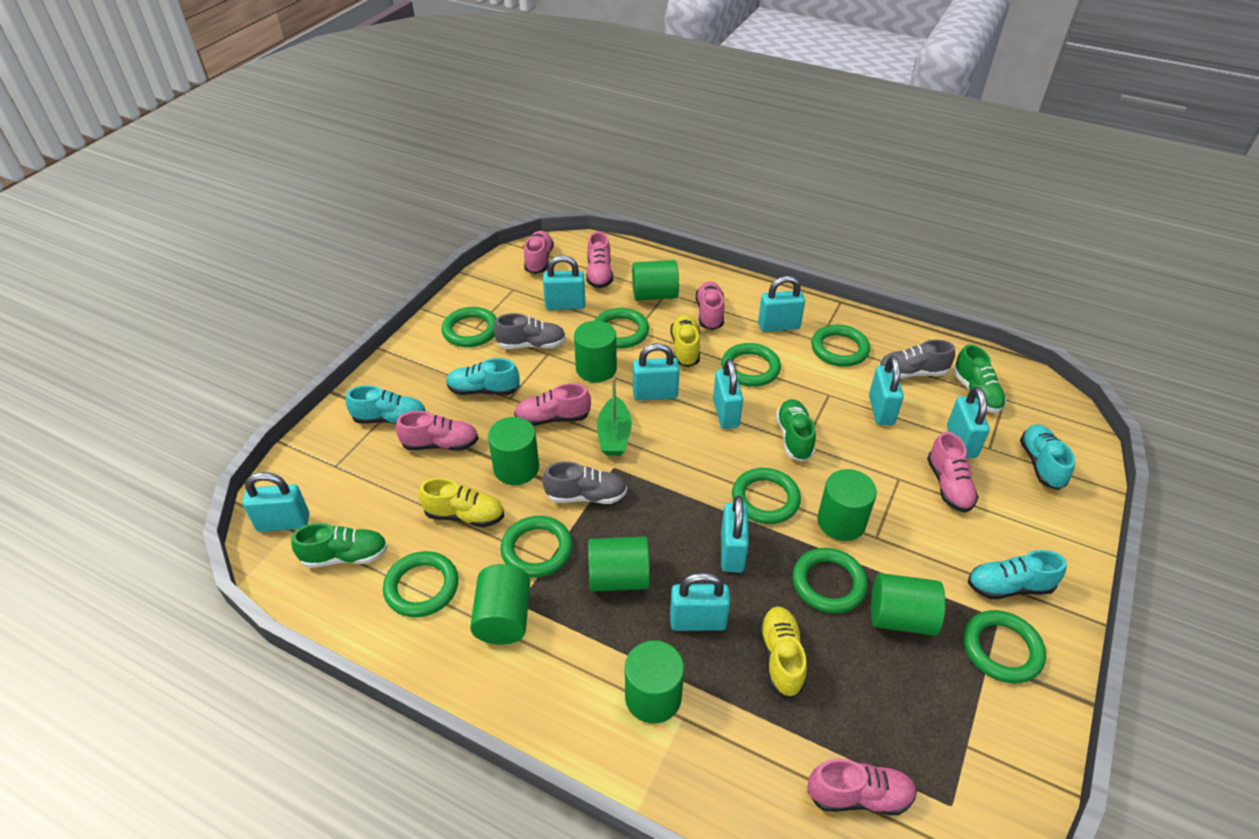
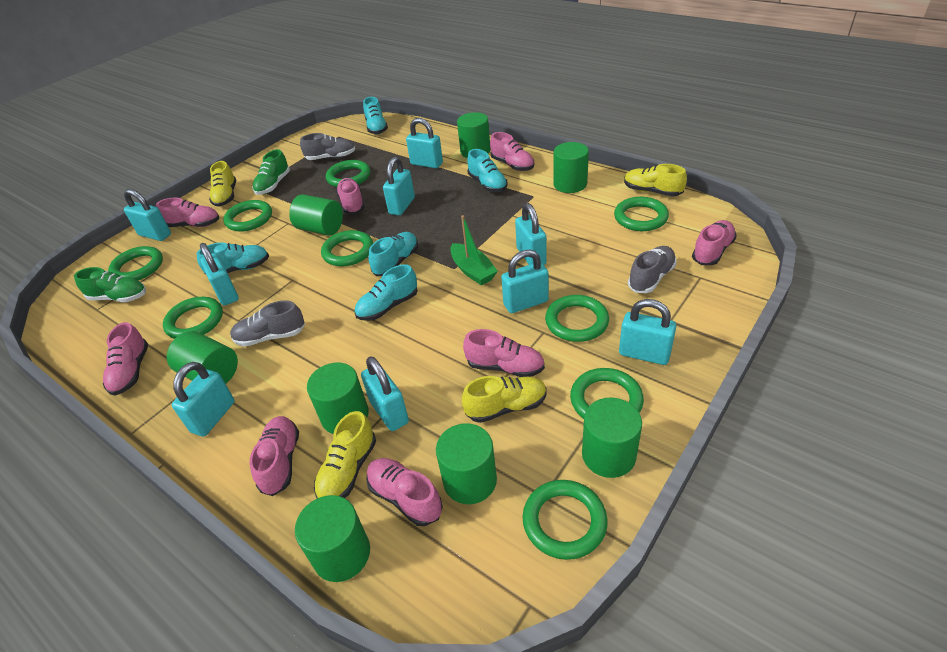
green shoe: [291,523,388,568] [776,399,816,462] [953,344,1006,413] = 3 -> [74,267,146,302] [252,149,290,195] = 2
pink shoe: [396,411,478,451] [514,383,591,426] [524,231,554,274] [586,232,613,288] [696,281,724,330] [807,759,917,815] [927,432,979,513] = 7 -> [103,322,148,396] [156,198,219,227] [250,416,299,496] [336,178,365,214] [366,458,443,526] [463,329,545,377] [490,132,534,171] [692,220,737,265] = 8
turquoise shoe: [346,385,426,424] [446,358,520,395] [968,550,1067,599] [1020,425,1075,490] = 4 -> [197,242,269,274] [354,264,418,321] [363,97,388,134] [369,232,418,276] [467,149,507,192] = 5
yellow shoe: [419,478,504,527] [671,315,700,367] [759,606,807,698] = 3 -> [209,161,236,207] [314,411,376,498] [462,376,547,423] [624,164,687,197] = 4

